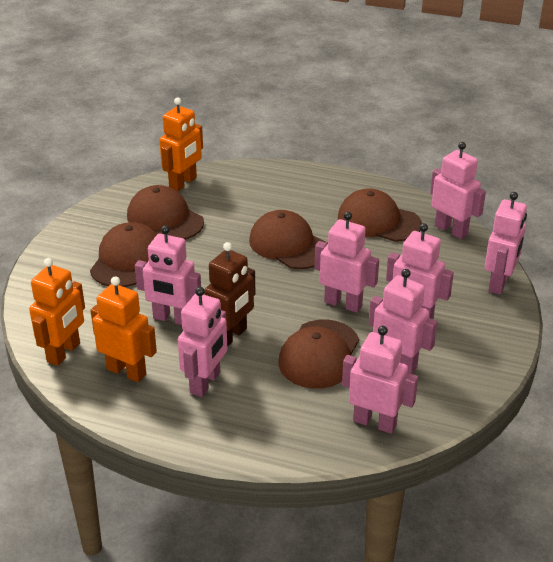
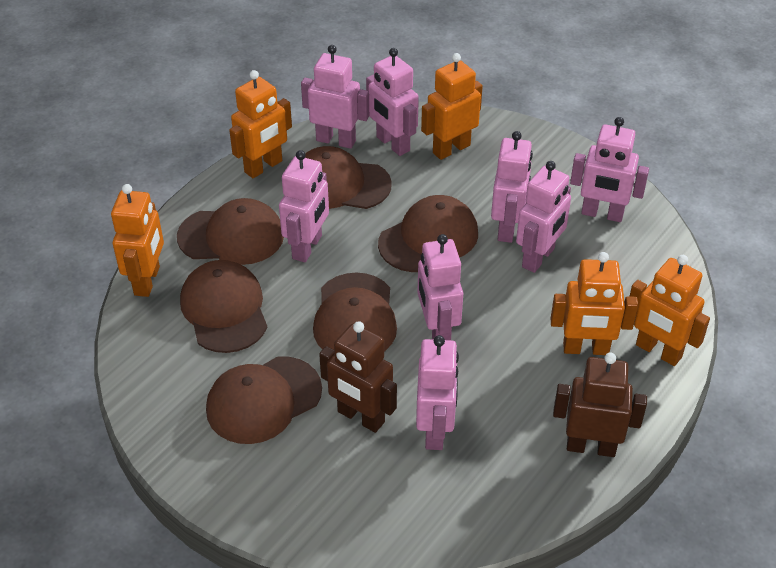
brown cap: [90,222,157,287] [127,185,204,240] [249,210,328,269] [278,319,359,389] [338,188,422,242] = 5 -> [177,198,284,265] [180,260,267,353] [206,356,322,444] [305,146,392,209] [313,273,397,352] [378,195,478,272] = 6
brown robot: [204,242,255,347] = 1 -> [319,321,397,433] [553,353,647,457] = 2
orange robot: [29,258,85,366] [90,276,157,382] [159,98,203,191] = 3 -> [111,184,164,297] [229,70,292,178] [421,53,483,160] [551,252,638,355] [630,255,710,366] = 5

